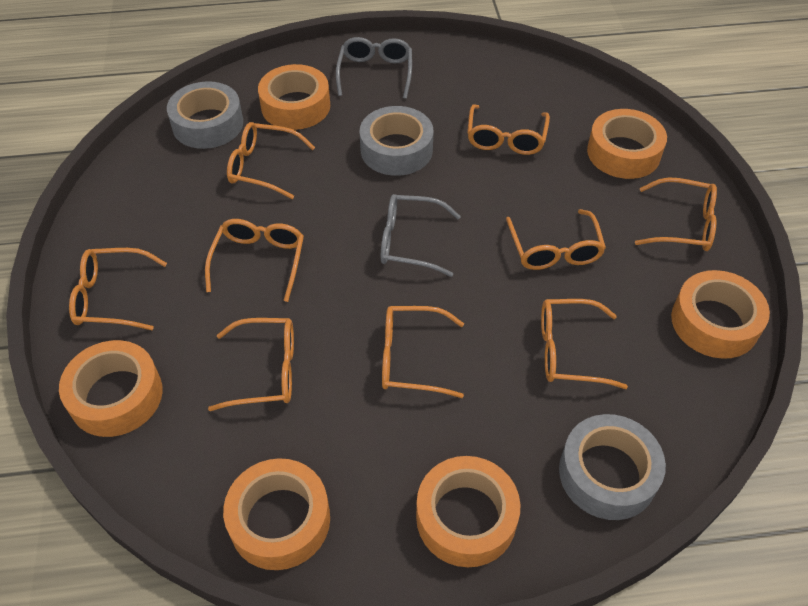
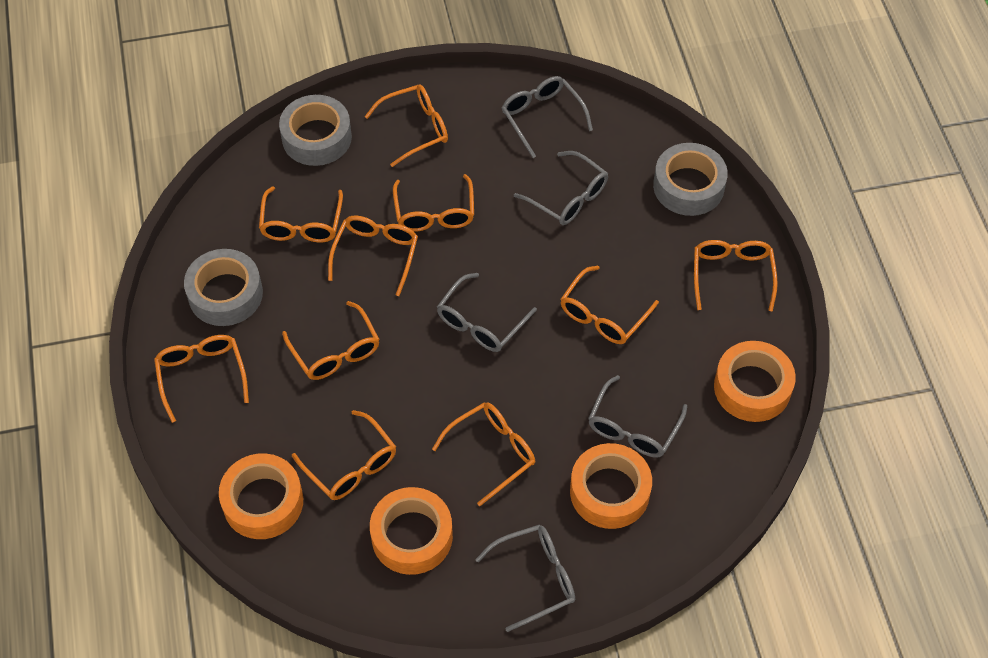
grey glasses: [336,37,412,99] [381,194,461,277] = 2 -> [437,273,537,352] [475,525,575,632] [502,76,593,158] [514,151,608,225] [588,375,687,457] = 5
orange glasses: [69,248,167,330] [205,219,304,302] [208,318,294,411] [227,122,315,199] [382,306,464,398] [467,104,550,155] [506,209,606,270] [541,299,628,389] [635,177,717,251] = 9 -> [154,335,249,423] [259,186,343,243] [282,301,380,380] [292,410,396,500] [328,215,418,296] [365,85,448,167] [393,174,474,232] [432,402,535,506] [560,266,659,344] [694,240,778,312] = 10
orange tape: [59,340,163,437] [223,458,330,570] [258,64,330,130] [416,456,520,567] [587,109,667,179] [671,270,770,359] = 6 -> [219,453,303,539] [370,487,453,575] [570,443,652,529] [714,341,796,422] = 4

